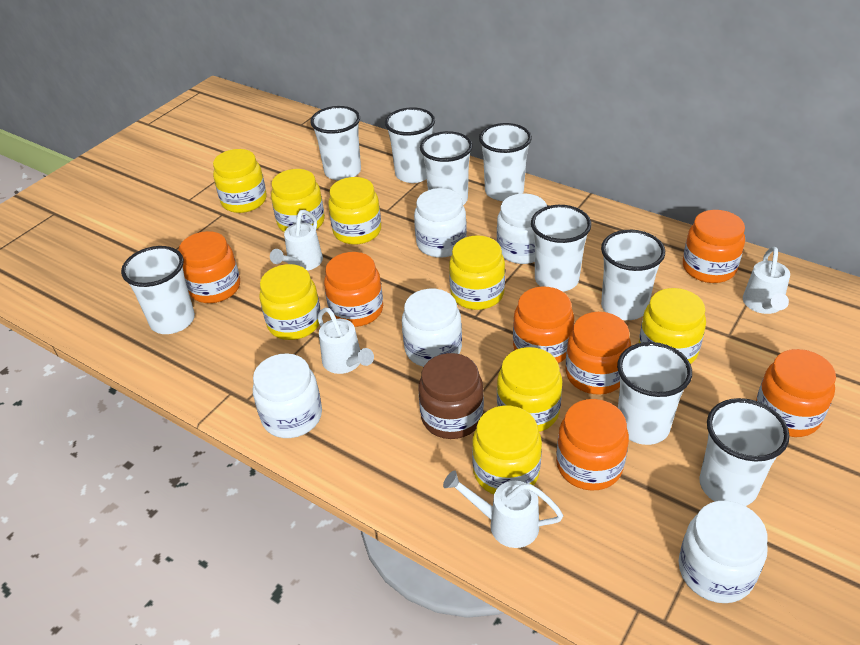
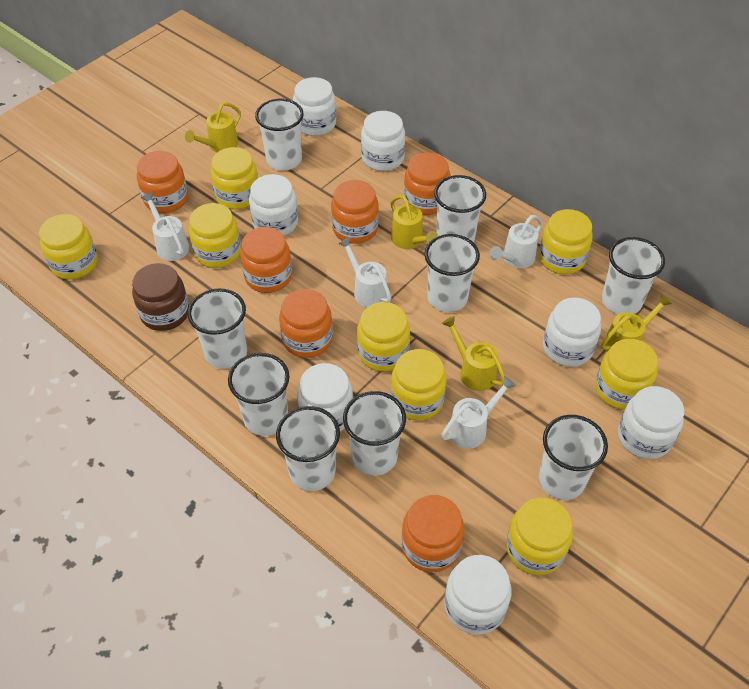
orange jar: [178,231,240,303] [324,252,383,327] [513,287,574,363] [556,399,629,491] [566,312,631,395] [683,210,745,283] [756,349,836,437] = 7 -> [137,151,188,213] [240,227,292,293] [279,289,333,358] [331,180,379,244] [402,495,464,572] [404,153,451,215] = 6
white jar: [253,353,322,438] [402,289,462,367] [414,188,467,258] [497,194,547,264] [679,501,768,603] = 5 -> [249,174,298,236] [293,77,336,136] [297,363,353,432] [361,111,405,171] [444,555,512,635] [543,297,601,367] [618,386,684,459] = 7
yellow watering can: none = 0 -> [185,102,241,152] [390,195,438,249] [442,316,505,391] [601,294,672,352] = 4

